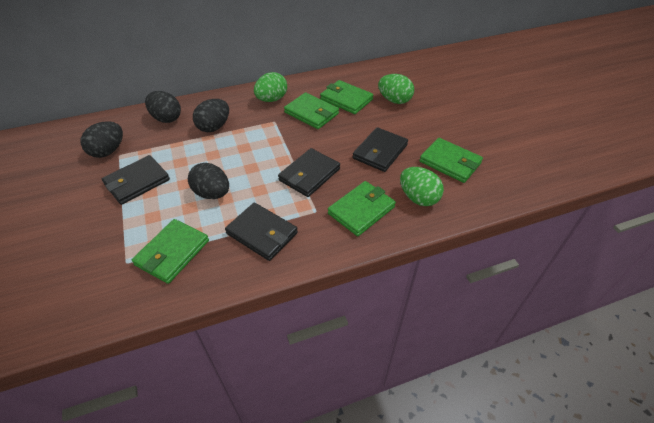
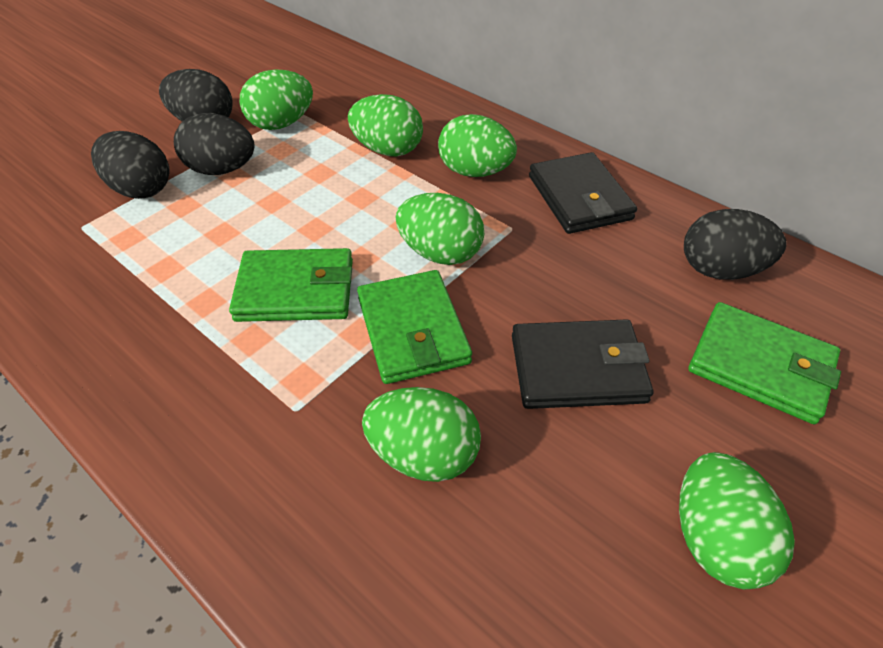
black wallet: [102,155,170,205] [225,203,298,261] [278,148,340,197] [353,127,408,172] = 4 -> [512,319,653,409] [529,152,637,234] = 2
green egg: [254,72,287,102] [378,74,414,104] [400,167,444,206] = 3 -> [239,69,313,130] [348,94,423,156] [362,387,481,482] [396,193,484,265] [438,114,517,177] [679,452,795,589] = 6
green wallet: [132,219,209,284] [284,93,339,129] [320,80,373,114] [328,181,396,236] [419,138,483,183] = 5 -> [229,248,353,322] [357,270,472,384] [688,302,841,424] = 3

